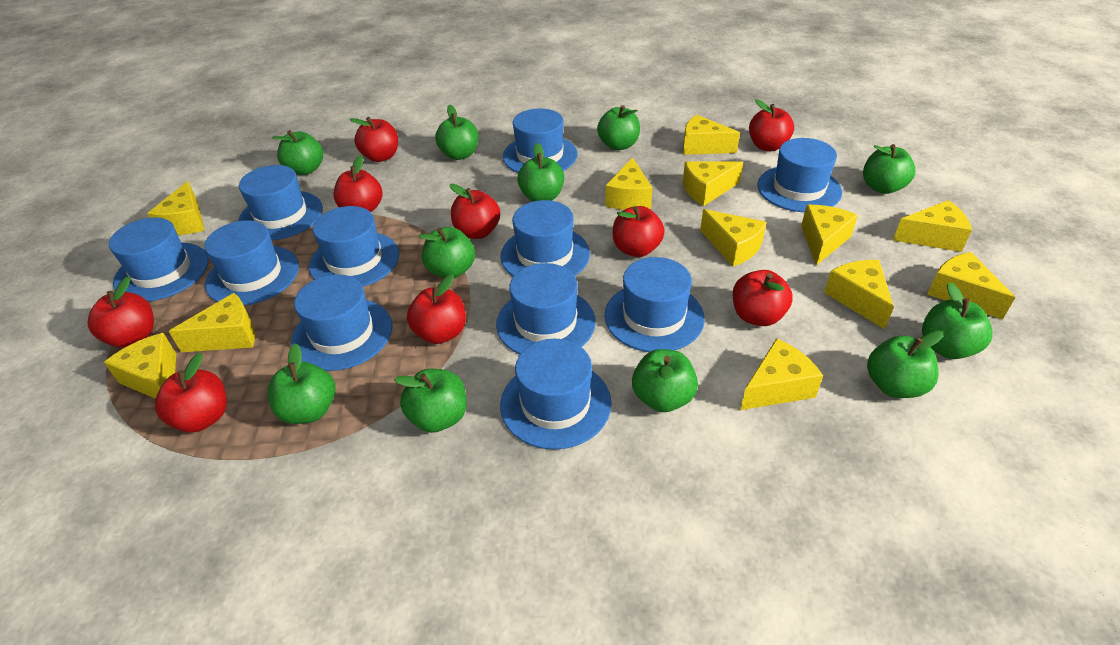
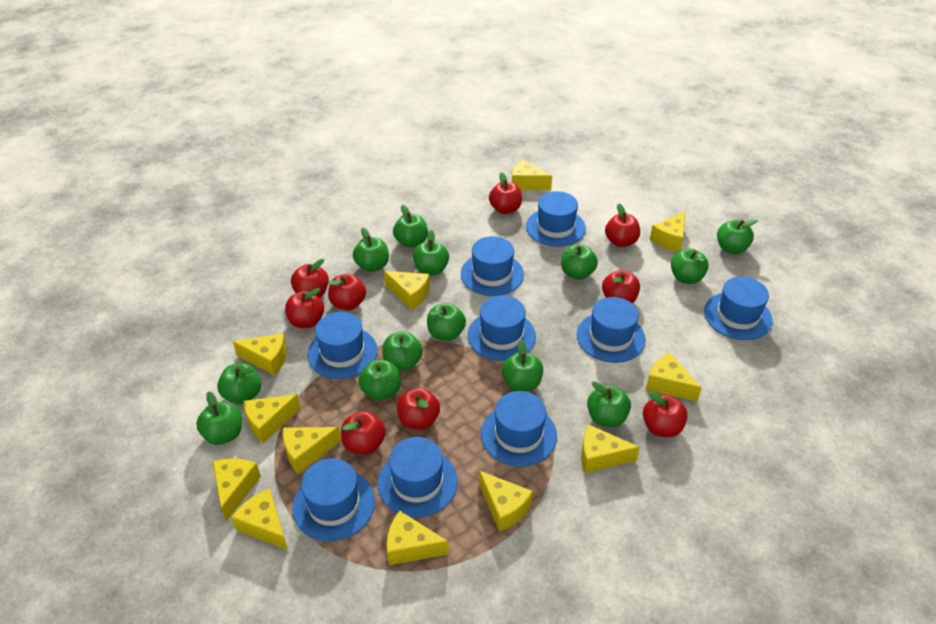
blue hat: [109,217,209,301] [204,220,299,305] [238,165,323,240] [291,274,392,371] [309,206,399,287] [496,263,596,354] [500,200,590,276] [500,339,612,450] [503,108,578,173] [605,257,705,352] [757,138,842,212] = 11 -> [292,459,375,541] [307,312,377,379] [378,437,458,518] [461,236,524,296] [468,295,536,361] [481,391,557,467] [526,191,586,247] [577,297,646,363] [704,277,773,340] = 9
green apple: [268,343,335,424] [272,130,323,175] [394,369,467,433] [418,227,475,278] [435,105,478,160] [517,143,564,202] [597,105,640,150] [632,349,698,412] [863,144,915,194] [867,330,943,398] [922,282,993,359] = 11 -> [196,391,242,445] [217,363,261,404] [353,227,389,272] [359,360,401,401] [382,331,423,371] [393,204,428,248] [413,230,449,275] [427,303,466,341] [502,340,543,391] [561,244,598,280] [587,381,631,427] [671,248,709,284] [717,219,758,254] = 13

